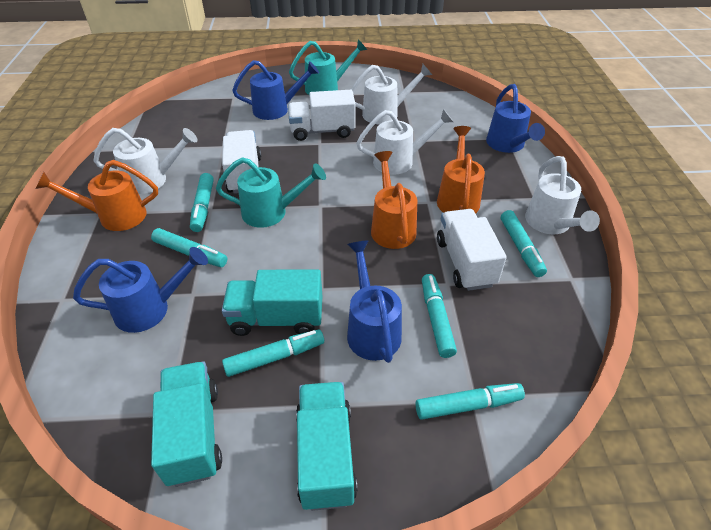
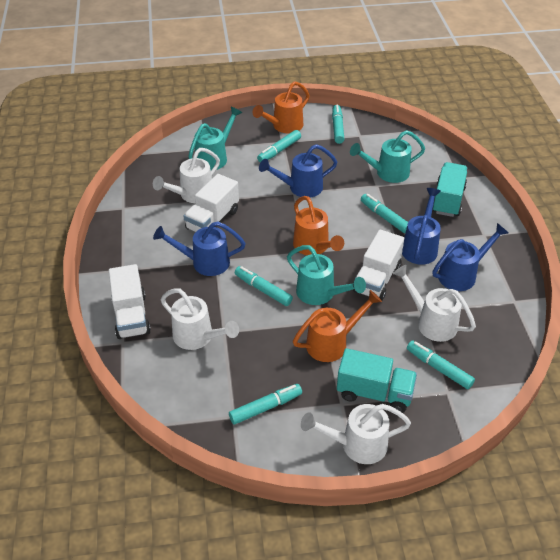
turquoise truck: [151,361,222,487] [222,269,322,336] [296,382,358,511] = 3 -> [337,348,417,413] [432,162,467,217] = 2
turquoise watering can: [216,157,326,228] [289,39,368,95] = 2 -> [188,107,242,170] [287,245,366,305] [350,130,425,183] = 3

